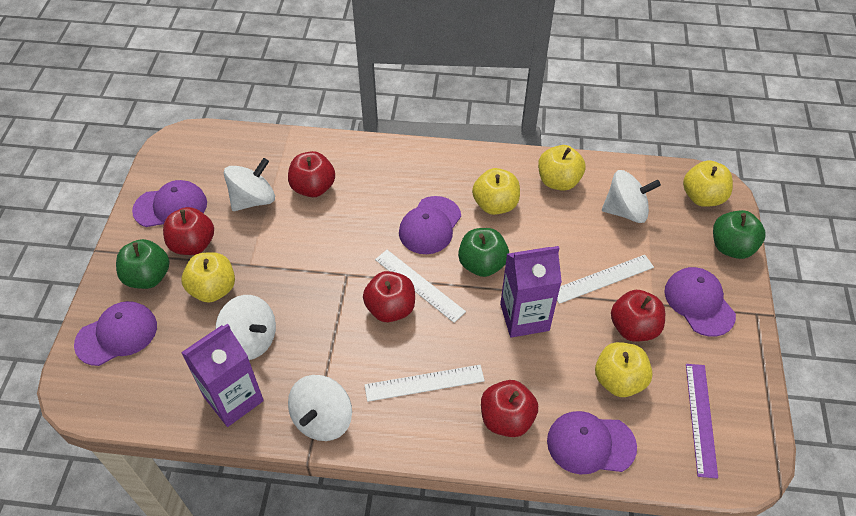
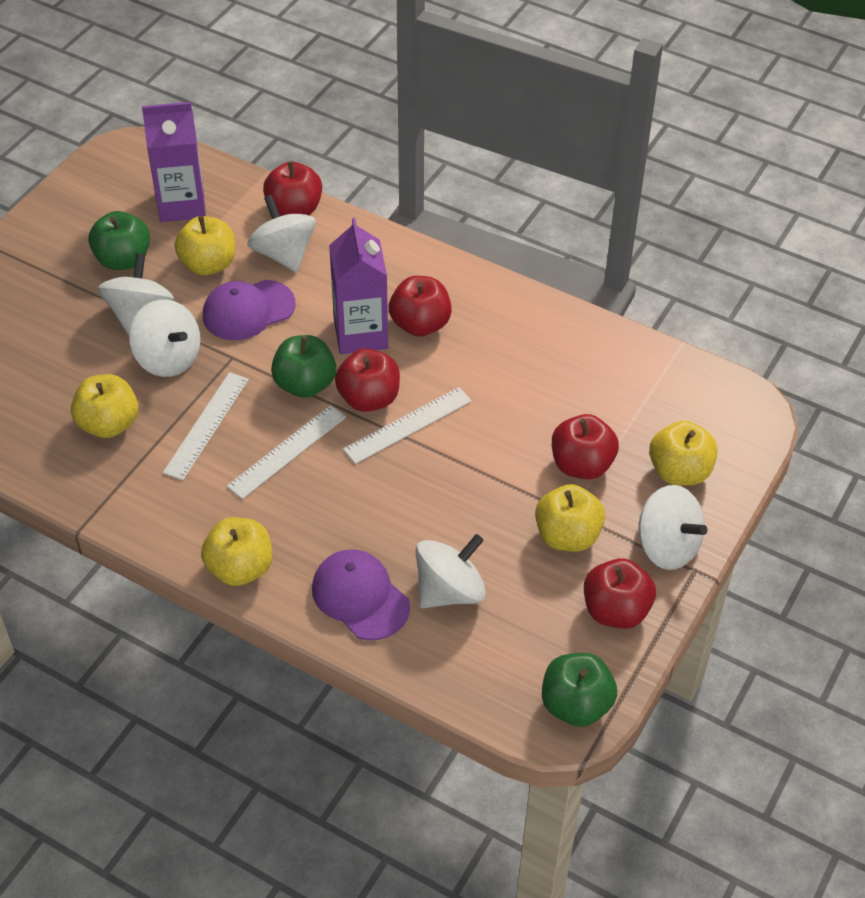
purple cap: [74,301,157,366] [132,180,207,227] [399,196,461,254] [547,411,637,474] [664,267,736,337] = 5 -> [203,280,295,340] [312,549,410,640] = 2
purple ruler: [686,364,718,479] = 1 -> none = 0
white spinning top: [216,295,276,360] [224,158,275,211] [288,375,352,441] [602,170,661,223] = 4 -> [98,253,174,335] [129,299,200,377] [247,195,316,272] [415,534,486,608] [638,485,707,570] = 5

